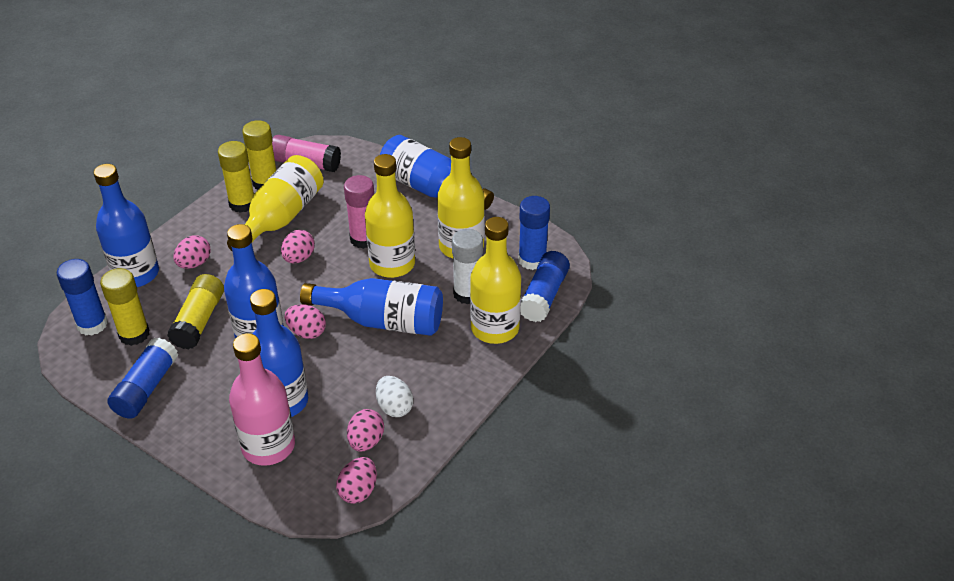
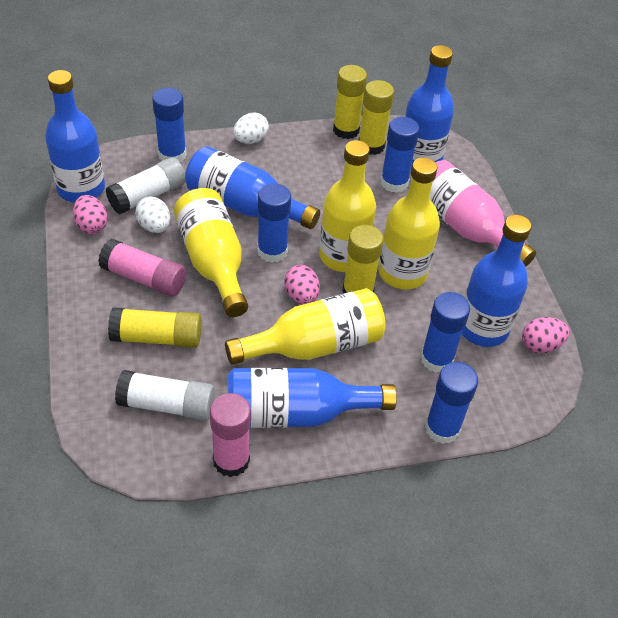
blue glue stick: [57,259,108,336] [107,338,178,419] [518,196,550,270] [520,251,570,322] = 4 -> [152,88,187,162] [257,183,291,263] [381,117,420,193] [420,292,470,373] [425,362,478,444] = 5
pink egg: [173,235,211,269] [281,230,315,263] [285,304,326,339] [336,457,377,504] [347,409,384,452] = 5 -> [73,195,108,234] [284,265,320,305] [522,317,570,353] = 3
white egg: [376,376,413,417] = 1 -> [135,197,170,233] [233,112,269,144] = 2
white glue stick: [452,229,483,304] = 1 -> [106,157,186,214] [115,370,215,421] = 2

